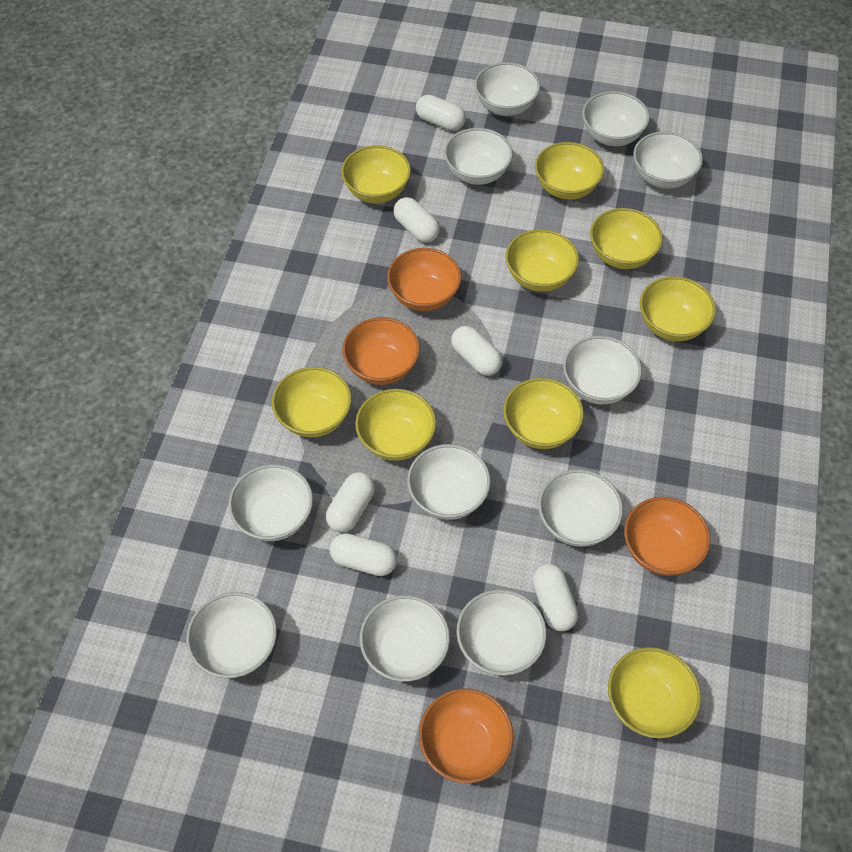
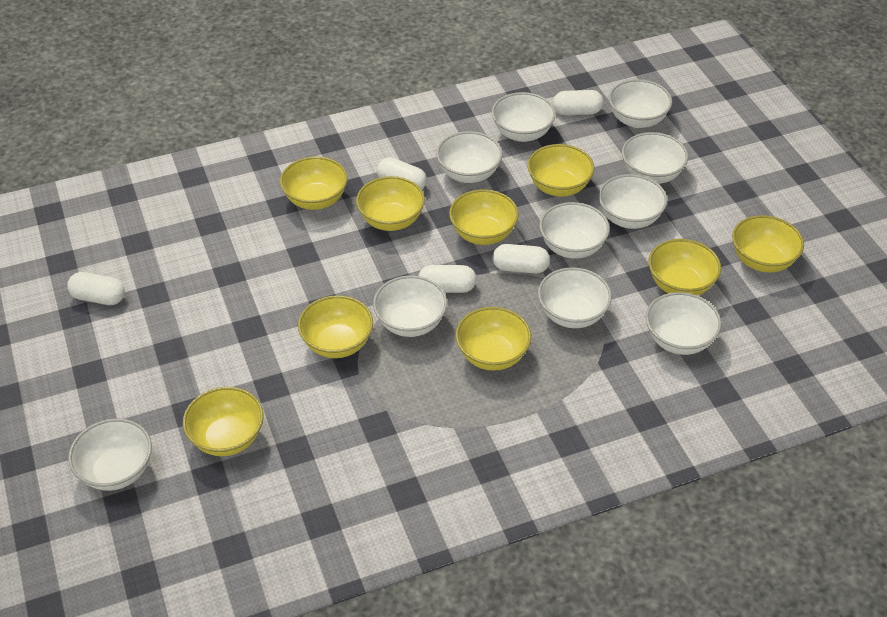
orange bowl: [342,317,420,385] [387,248,461,311] [419,688,513,783] [624,497,710,576] = 4 -> none = 0
white bowl: [186,592,277,678] [228,464,313,541] [360,595,450,682] [407,444,491,520] [444,128,513,185] [456,590,547,676] [474,62,540,116] [538,469,623,547] [563,336,642,405] [582,91,650,146] [633,132,703,189] = 11 -> [68,418,152,491] [373,276,447,337] [436,131,502,183] [492,92,556,142] [538,267,612,328] [539,202,610,259] [598,174,667,229] [609,79,672,128] [622,132,688,184] [646,292,722,355] = 10
white capsule: [326,472,375,533] [330,533,397,576] [393,197,440,243] [416,95,466,131] [451,326,502,376] [532,564,578,631] = 6 -> [67,272,125,305] [377,157,427,189] [418,265,476,293] [492,244,550,274] [553,90,603,115] = 5

